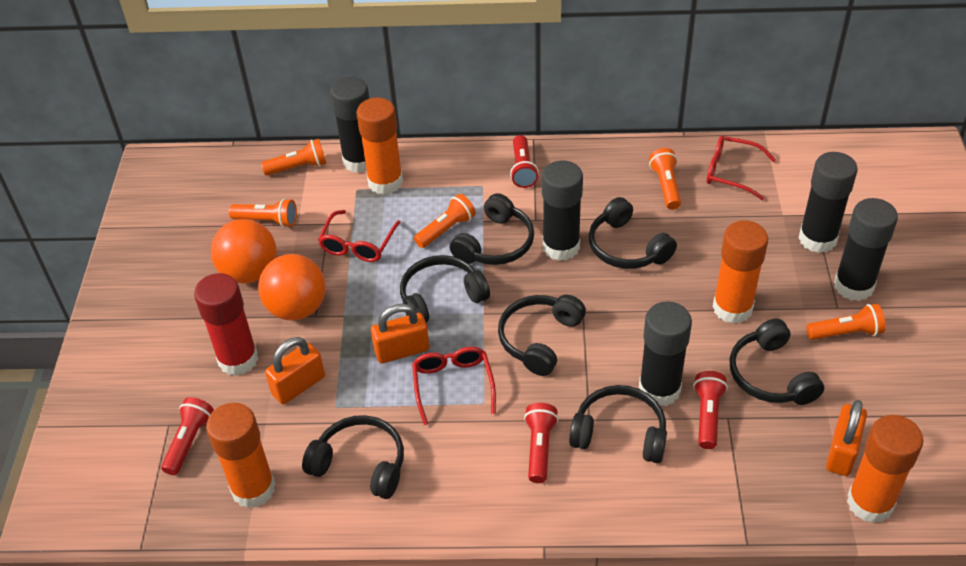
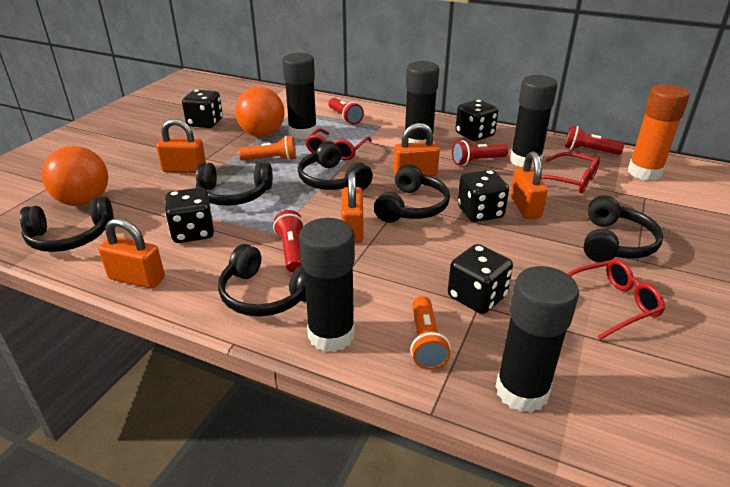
black dice: none = 0 -> [165,187,214,243] [182,90,223,128] [448,244,513,314] [455,100,498,141] [458,170,509,222] = 5
black headphones: [302,415,404,499] [400,255,490,323] [450,193,534,265] [498,295,586,376] [569,385,667,464] [589,197,677,269] [729,319,824,405] = 7 -> [20,196,114,252] [196,163,273,206] [218,244,306,316] [298,141,373,190] [374,164,450,223] [584,195,663,262] = 6
orange flashlight: [229,198,297,228] [261,139,326,175] [414,194,476,248] [649,148,681,210] [806,304,885,340] = 5 -> [239,136,296,161] [410,296,450,370] = 2
orange glue stick: [206,403,275,508] [357,97,403,195] [713,221,768,324] [847,415,923,523] = 4 -> [628,84,690,181] = 1
orange padlock: [265,337,325,404] [371,304,429,364] [826,400,867,476] = 3 -> [98,218,165,289] [156,118,206,173] [341,172,363,243] [394,123,440,176] [510,151,548,219] = 5
red glue stick: [194,273,258,376] = 1 -> none = 0

